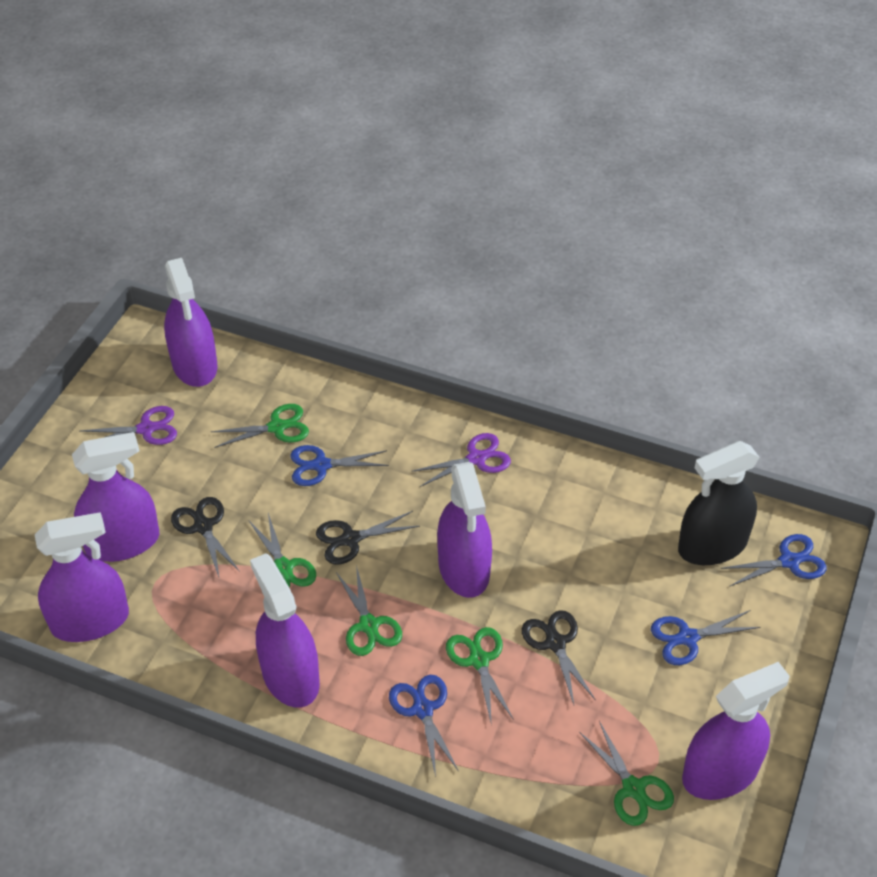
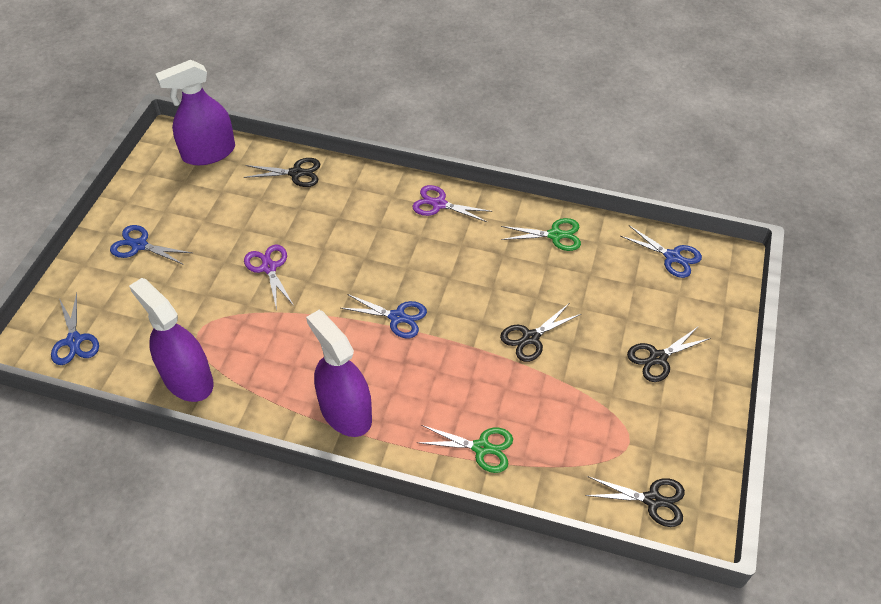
black scissors: [171,497,240,579] [316,511,420,564] [522,610,596,704] = 3 -> [244,158,320,187] [500,304,581,362] [585,477,685,527] [627,326,711,382] = 4
black spray bottle: [678,441,760,565] = 1 -> none = 0
green scissors: [211,404,309,448] [248,513,316,588] [336,565,402,656] [446,627,514,722] [579,721,674,826] = 5 -> [417,425,513,473] [501,218,581,251] = 2
purple spray bottle: [35,512,129,642] [72,432,159,562] [164,258,218,387] [250,553,320,708] [437,462,492,598] [682,662,790,800] = 6 -> [129,278,214,402] [156,60,235,165] [306,310,372,437] = 3

